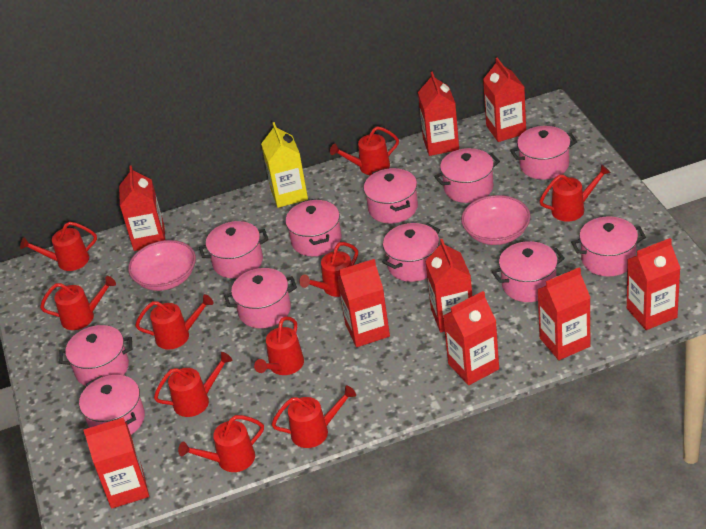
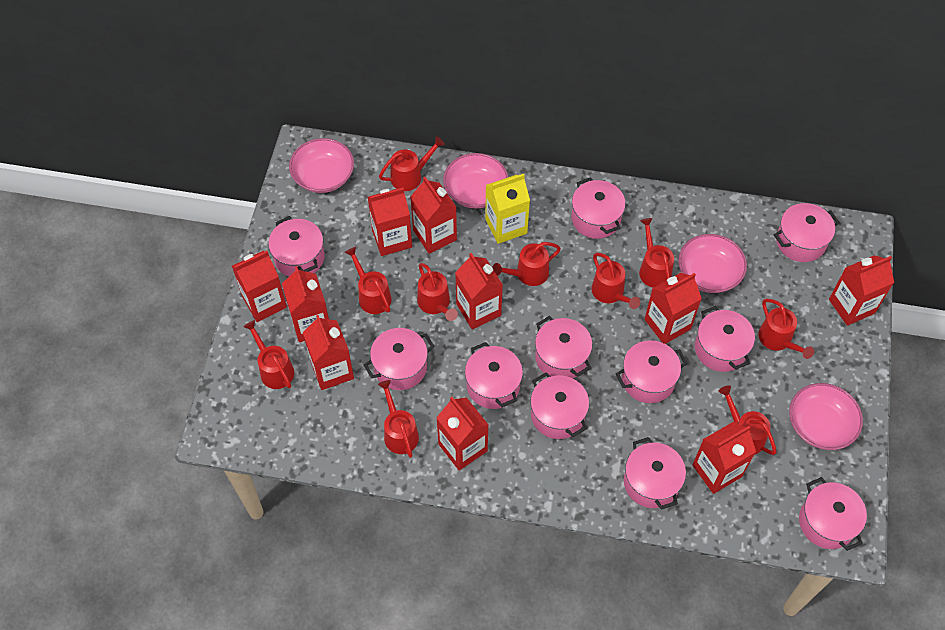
pink bowl: [128,240,196,291] [461,195,531,245] = 2 -> [289,138,354,193] [443,153,508,208] [679,234,747,293] [789,383,863,450] = 4
red carton: [83,417,149,509] [119,165,165,251] [337,259,390,347] [418,72,459,156] [425,239,472,332] [443,291,499,385] [483,58,526,142] [537,267,591,360] [627,238,680,330] = 9 -> [232,251,287,322] [282,266,329,342] [303,315,354,390] [368,188,412,256] [410,177,457,254] [436,397,488,471] [455,253,503,329] [645,273,702,344] [692,422,756,494] [829,255,894,326] = 10

